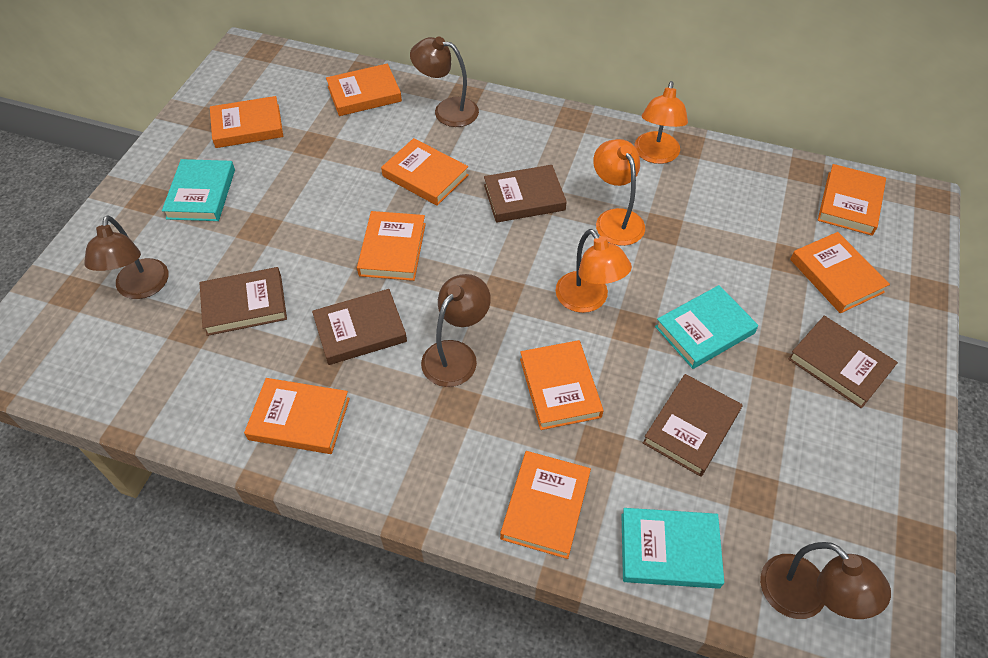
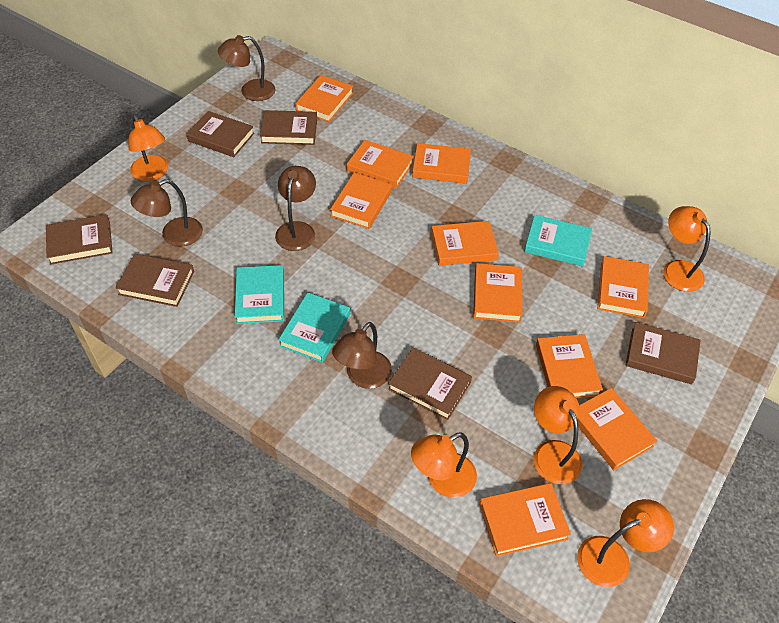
brown book: [199,267,287,336] [312,289,407,365] [484,165,567,223] [643,374,742,477] [788,316,898,409] = 5 -> [46,215,113,265] [116,254,194,307] [186,111,254,157] [260,110,317,145] [388,348,472,420] [625,322,701,384] = 6
orange book: [210,96,283,148] [244,378,350,454] [326,63,402,116] [357,211,426,281] [381,138,468,206] [500,451,591,559] [520,340,603,430] [790,232,890,313] [818,164,886,236] = 9 -> [295,75,353,122] [330,173,392,229] [347,140,414,188] [412,143,471,184] [431,221,499,266] [473,263,522,323] [479,483,571,557] [536,334,603,398] [578,388,657,470] [598,256,649,318] = 10
orange lamp: [555,229,632,313] [593,139,645,246] [635,81,688,164] = 3 -> [129,115,168,181] [411,432,477,498] [534,386,582,484] [577,499,674,587] [663,206,710,292] = 5

